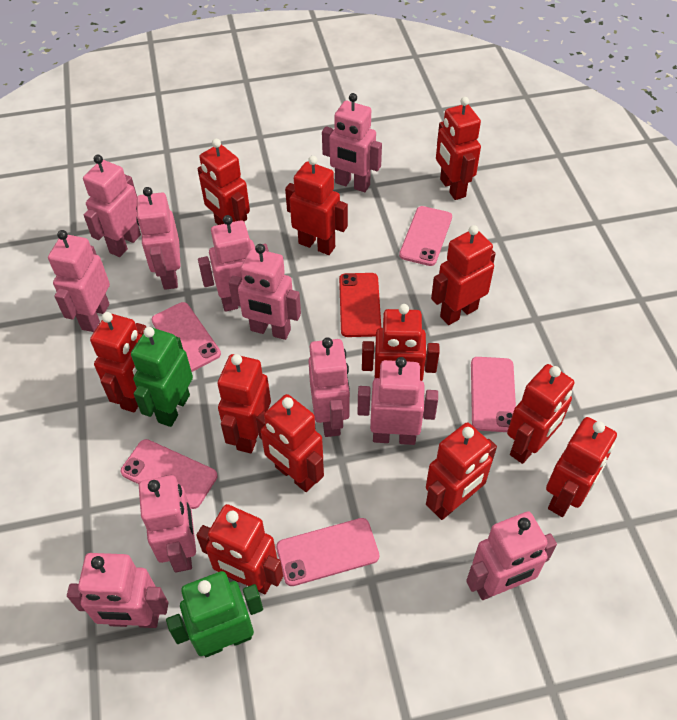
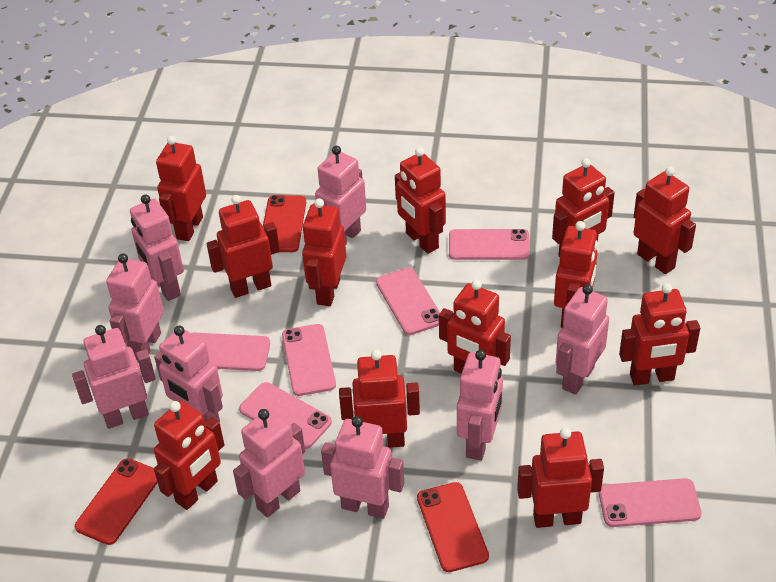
green robot: [131,327,193,427] [166,571,263,657] = 2 -> none = 0
pink phone: [121,439,218,509] [152,302,221,372] [276,518,379,586] [399,206,452,266] [471,357,516,432] = 5 -> [192,333,270,371] [239,382,332,449] [282,324,336,396] [376,268,440,335] [449,229,530,260] [599,478,701,527] = 6
pink robot: [48,230,110,332] [67,553,168,628] [83,154,141,257] [136,187,181,290] [139,475,196,572] [198,215,269,312] [229,244,301,340] [308,337,350,437] [322,93,382,192] [358,357,438,445] [466,511,557,600] = 11 -> [72,325,156,429] [106,254,164,360] [130,194,184,301] [154,326,223,422] [233,409,305,518] [315,146,366,246] [321,416,404,519] [457,350,503,461] [556,284,609,395] = 9
red phone: [339,273,381,337] = 1 -> [75,458,158,545] [263,195,306,252] [417,482,489,572] = 3

